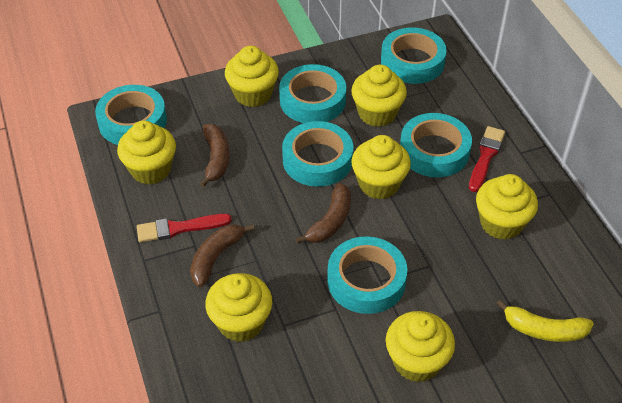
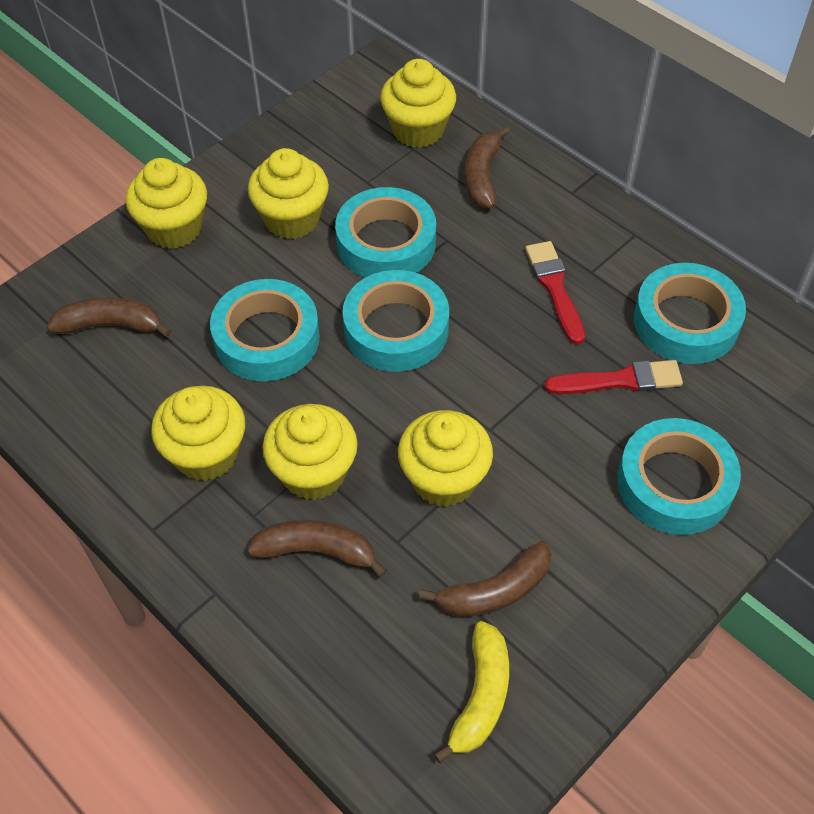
brown banana: [190,224,255,287] [200,124,229,187] [296,183,351,244] = 3 -> [47,297,171,337] [247,520,387,578] [419,541,552,617] [464,126,510,208] = 4
turquoise tape: [95,85,167,145] [279,64,346,123] [282,121,354,187] [327,236,408,314] [381,27,447,84] [400,113,472,177] = 6 -> [210,279,320,381] [335,187,436,278] [343,270,449,372] [618,418,741,535] [634,263,746,364] = 5
yellow cupcake: [117,121,176,185] [205,273,272,342] [225,46,279,107] [351,65,407,127] [352,135,411,199] [386,311,455,382] [476,174,538,240] = 7 -> [125,158,207,249] [151,386,245,481] [248,148,329,239] [262,404,358,500] [380,59,456,148] [398,410,493,507] = 6

